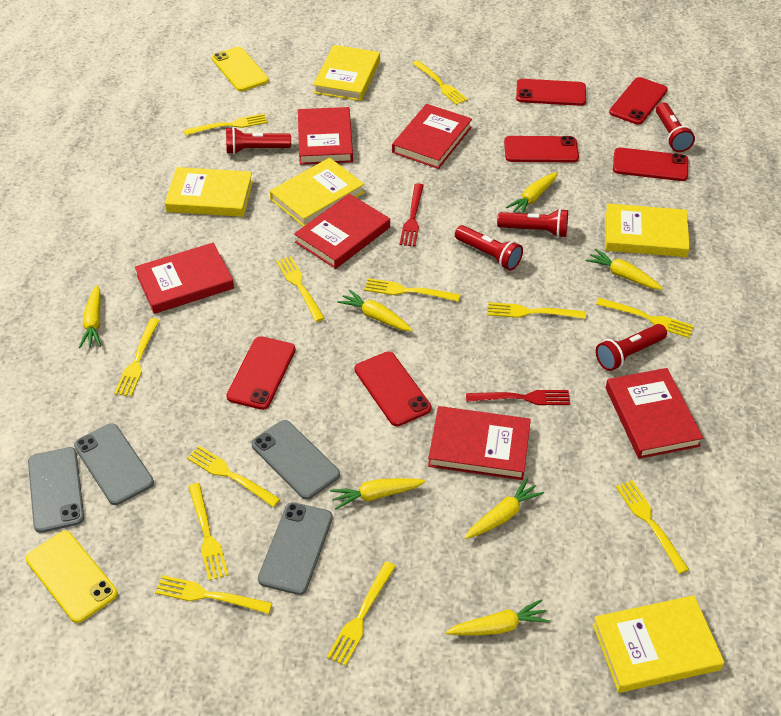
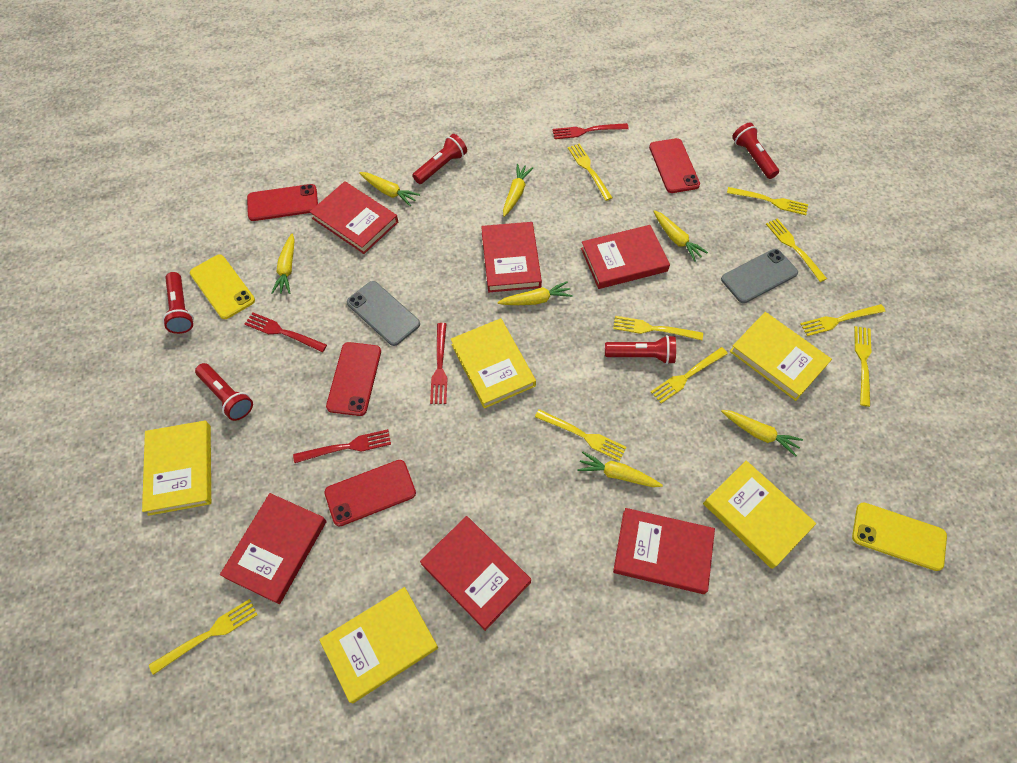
grey phone: [28,447,84,533] [74,423,154,505] [251,420,340,500] [258,502,333,595] = 4 -> [347,281,420,346] [721,249,798,303] = 2
red fork: [400,183,424,247] [466,390,570,405] = 2 -> [245,313,327,352] [293,429,391,463] [430,323,447,404] [552,123,629,139] = 4
red phone: [226,336,296,410] [355,351,431,426] [504,136,579,162] [516,79,586,106] [609,77,668,125] [613,148,688,181] = 6 -> [247,184,318,221] [324,460,416,527] [326,342,381,416] [649,138,700,193] = 4
yellow fork: [114,318,160,397] [155,575,272,614] [184,114,267,136] [187,446,280,507] [188,483,229,581] [276,256,325,322] [327,561,396,666] [364,278,461,302] [412,60,468,105] [488,302,586,319] [596,298,694,338] [616,480,689,574] = 12 -> [149,599,258,675] [535,409,626,461] [568,143,613,201] [613,316,703,340] [651,347,728,403] [727,187,808,215] [766,218,827,282] [800,304,885,336] [854,326,871,407] = 9

